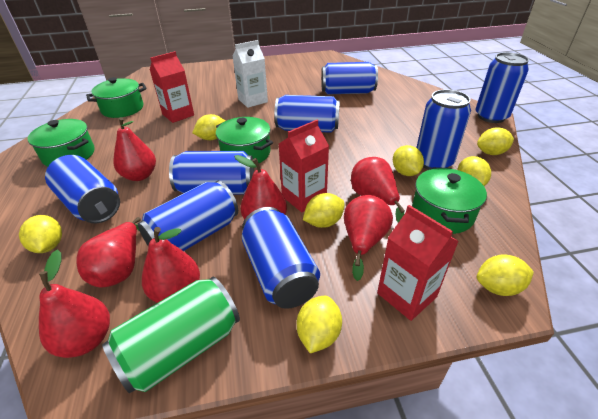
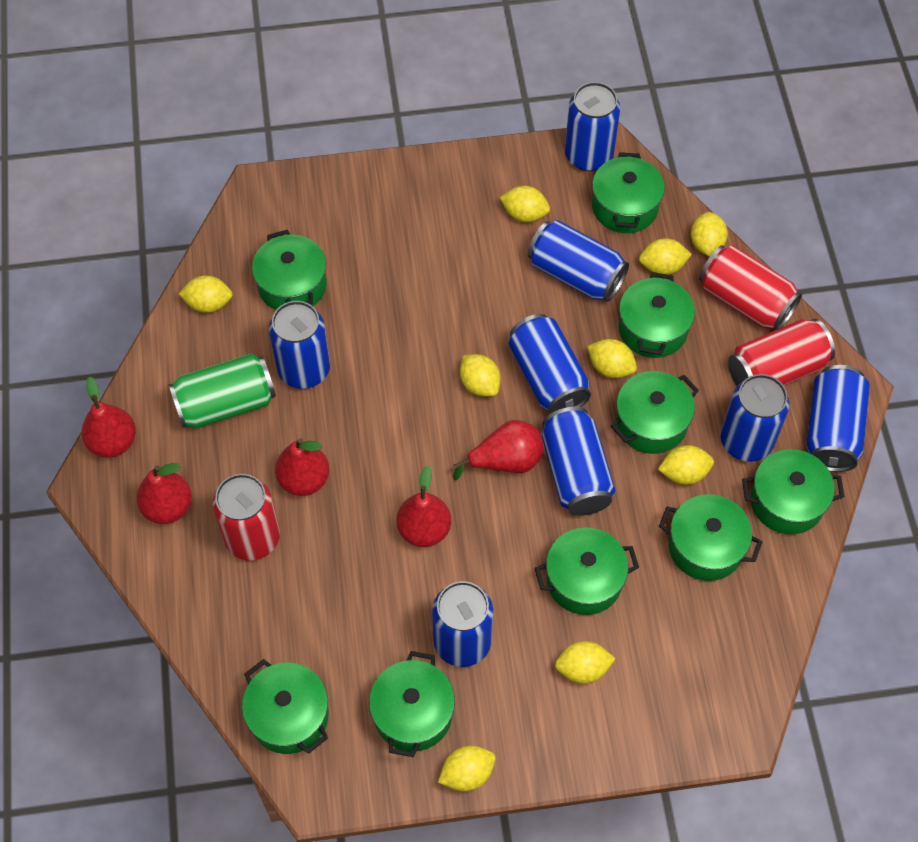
green pot: [27,119,95,167] [86,77,147,118] [216,117,273,163] [412,167,487,234] = 4 -> [242,659,329,754] [252,230,327,310] [369,651,455,757] [535,527,639,615] [592,152,665,233] [611,371,699,454] [618,272,695,358] [659,494,762,581] [742,449,844,534] = 9
red can: none = 0 -> [213,474,280,561] [699,245,802,330] [728,319,835,386] = 3
red carton: [150,51,194,123] [279,120,329,212] [377,205,459,321] = 3 -> none = 0
red pear: [39,249,110,358] [77,217,141,287] [114,117,156,181] [142,227,200,303] [234,155,287,220] [344,195,393,281] [351,157,405,223] = 7 -> [81,377,136,458] [136,463,192,524] [275,438,329,496] [397,466,451,547] [453,420,544,481] = 5
white carton: [233,40,268,108] = 1 -> none = 0
yellow lemon: [19,215,62,253] [192,114,225,140] [297,296,342,353] [303,193,345,228] [393,145,424,176] [457,156,491,186] [477,127,514,155] [477,254,534,296] = 8 -> [179,276,233,313] [438,746,496,791] [460,354,501,397] [499,186,550,222] [555,641,615,684] [587,339,637,378] [639,238,692,275] [658,445,714,485] [691,212,728,257] = 9

